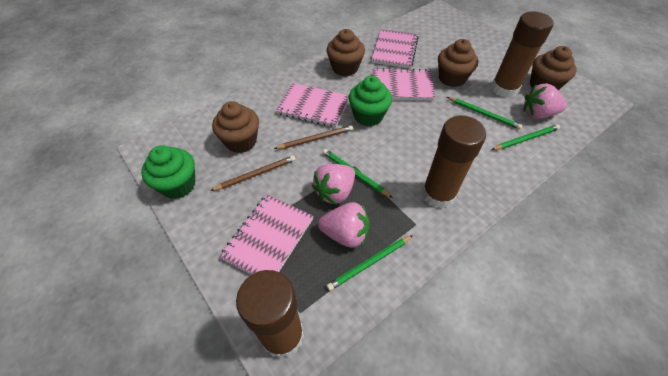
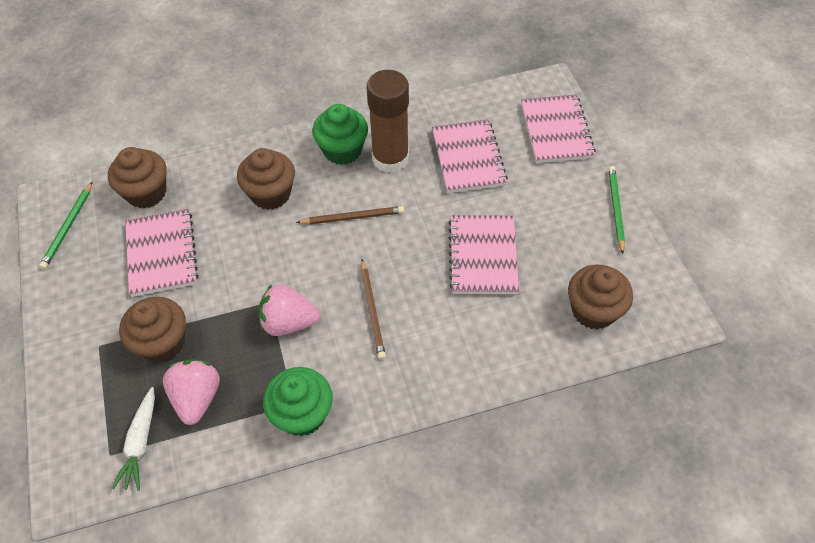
brown glue stick: [236,270,304,359] [422,116,486,209] [491,11,554,98] = 3 -> [367,70,409,173] = 1
green pencil: [322,149,393,198] [327,235,413,291] [447,97,523,130] [492,125,560,150] = 4 -> [39,182,92,269] [608,166,625,254] = 2
pink strawberry: [312,164,355,205] [318,202,370,248] [523,83,567,119] = 3 -> [163,359,220,425] [258,284,320,336] = 2
white carrot: none = 0 -> [112,387,155,491] = 1

